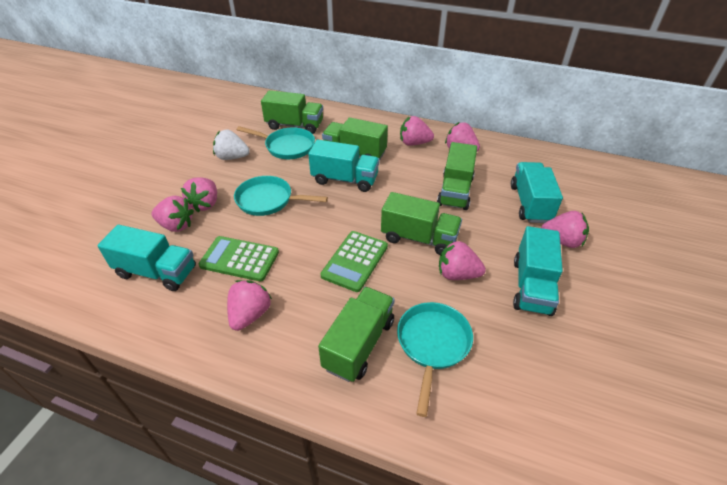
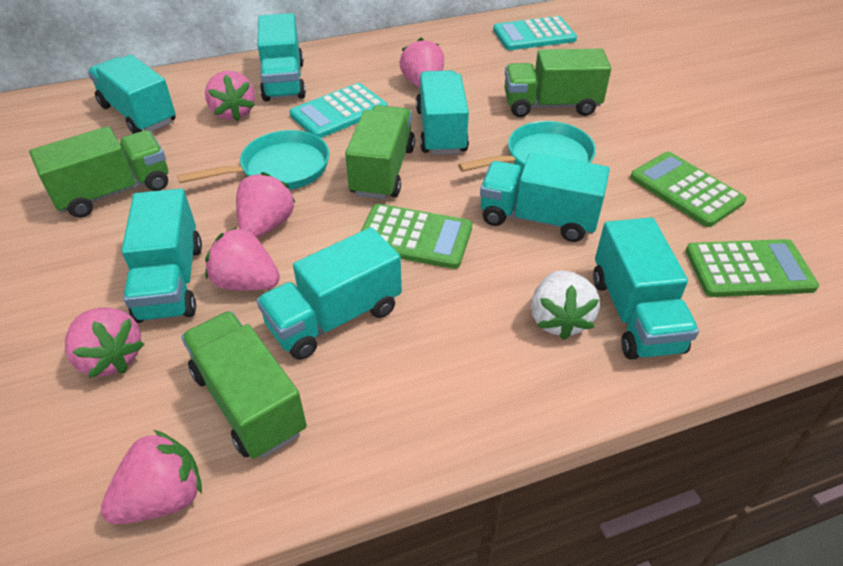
green calculator: [199,236,279,281] [320,231,388,292] = 2 -> [360,204,472,269] [630,152,746,227] [685,239,819,297] = 3
green truck: [261,90,323,134] [318,287,395,382] [322,117,388,161] [381,192,462,255] [437,142,477,210] = 5 -> [29,126,168,218] [181,311,307,459] [345,105,415,199] [504,49,611,117] = 4
pink strawberry: [152,196,194,232] [181,177,217,213] [227,280,272,331] [400,116,434,146] [439,240,486,280] [445,122,480,151] [541,211,589,248] = 7 -> [65,307,144,378] [101,430,202,524] [205,71,255,121] [205,226,280,290] [236,172,296,238] [399,38,444,88] = 6
turquoise calculator: none = 0 -> [290,83,388,138] [493,16,577,50] = 2
turquoise pan: [234,176,328,216] [237,126,315,159] [397,302,473,417] = 3 -> [177,130,329,190] [458,121,596,172] = 2
turquoise truck: [97,225,196,291] [308,140,379,192] [511,162,563,223] [513,226,563,316] = 4 -> [88,55,176,134] [121,189,202,323] [256,227,402,360] [257,13,306,101] [416,70,469,155] [480,153,610,242] [593,217,699,360] = 7

